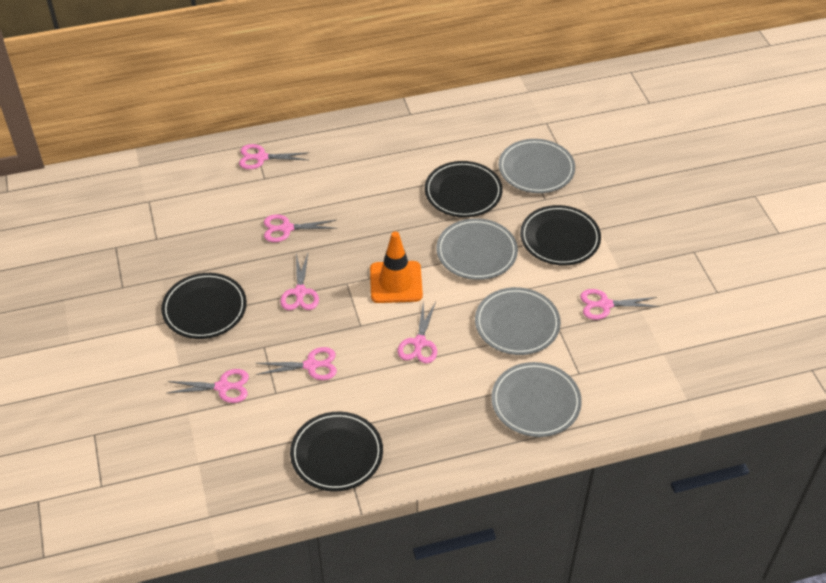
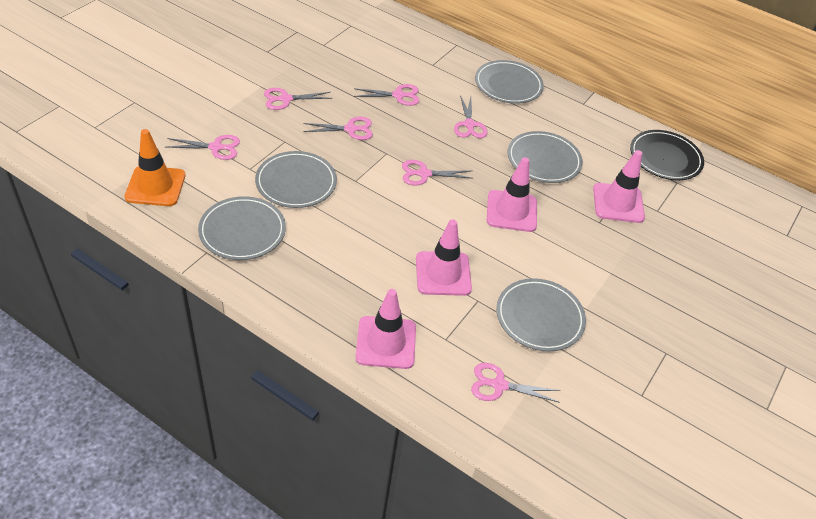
black plate: [161,273,247,339] [290,412,383,492] [425,161,503,217] [520,205,601,265] = 4 -> [630,130,704,180] = 1
grey plate: [436,218,518,280] [475,287,561,355] [491,362,582,437] [499,139,575,193] = 4 -> [198,196,286,260] [255,151,337,208] [475,60,544,104] [496,278,586,352] [508,131,583,183] = 5
pink traffic cone: none = 0 -> [355,289,416,369] [416,219,472,296] [487,157,537,232] [593,150,645,223] = 4

